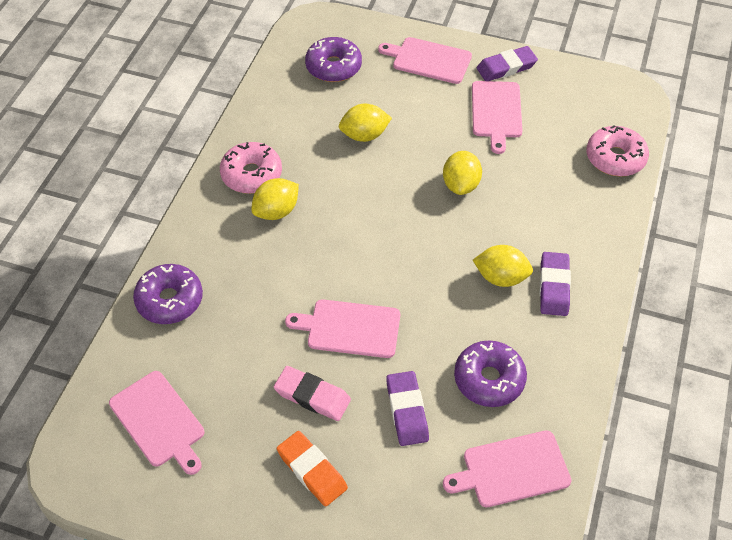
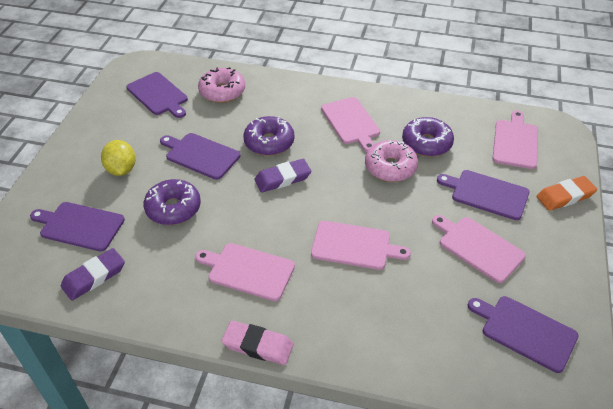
purple cutting board: none = 0 -> [30,202,125,251] [126,72,188,118] [160,133,241,180] [437,170,529,220] [468,296,579,373] = 5
purple eraser: [386,371,429,446] [477,46,538,81] [540,252,571,316] = 3 -> [61,248,125,301] [254,159,311,193] = 2
yellow lemon: [251,178,299,220] [339,104,392,142] [443,151,482,195] [473,245,533,287] = 4 -> [101,140,136,176] = 1

